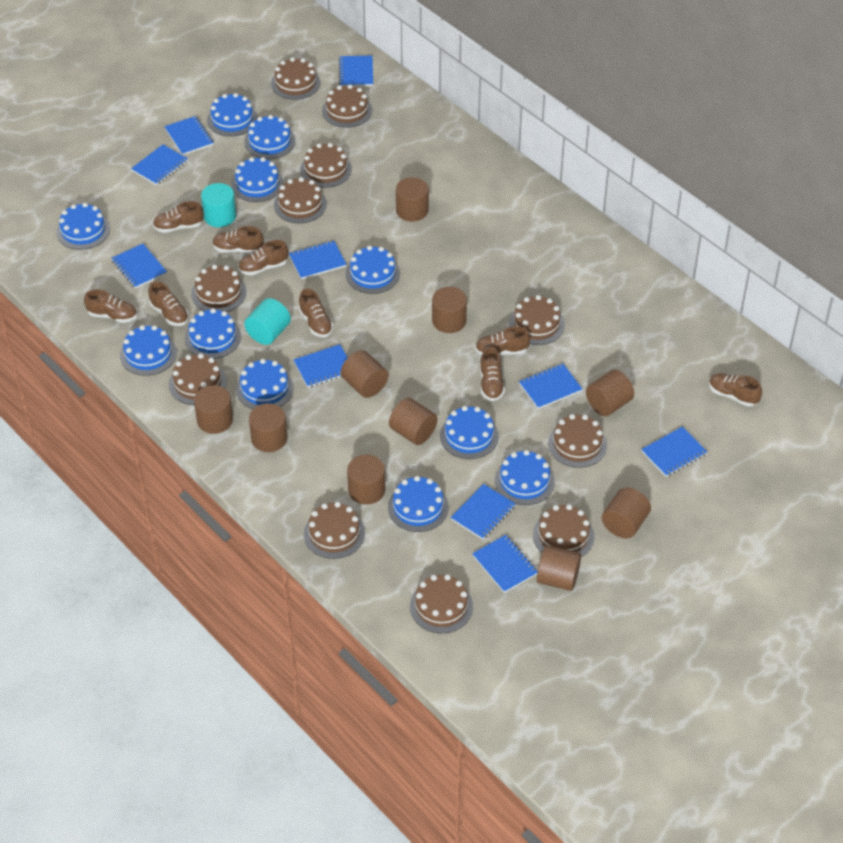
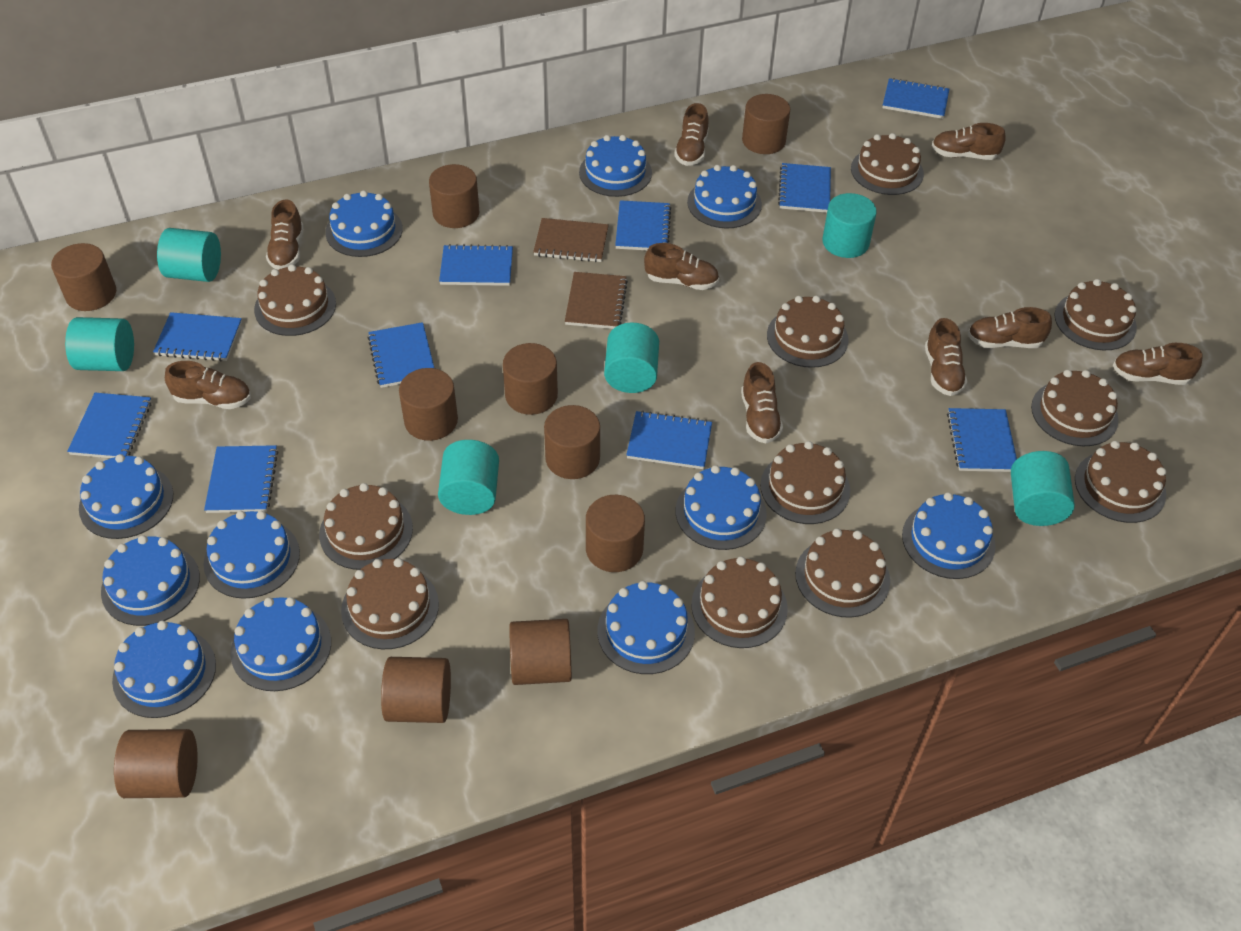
brown notebook: none = 0 -> [533,218,609,262] [565,272,628,329] = 2
turquoise cylinder: [201,183,236,227] [244,298,291,345] = 2 -> [65,317,134,371] [157,228,221,282] [438,440,499,515] [604,322,659,393] [822,193,877,258] [1011,451,1075,526] = 6

